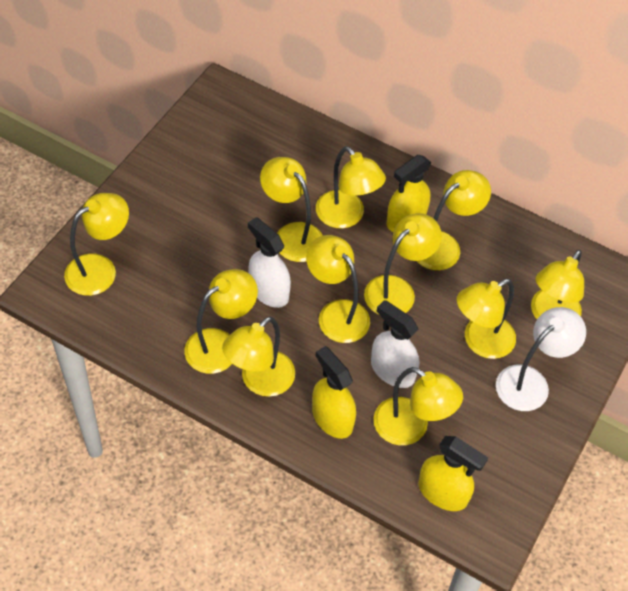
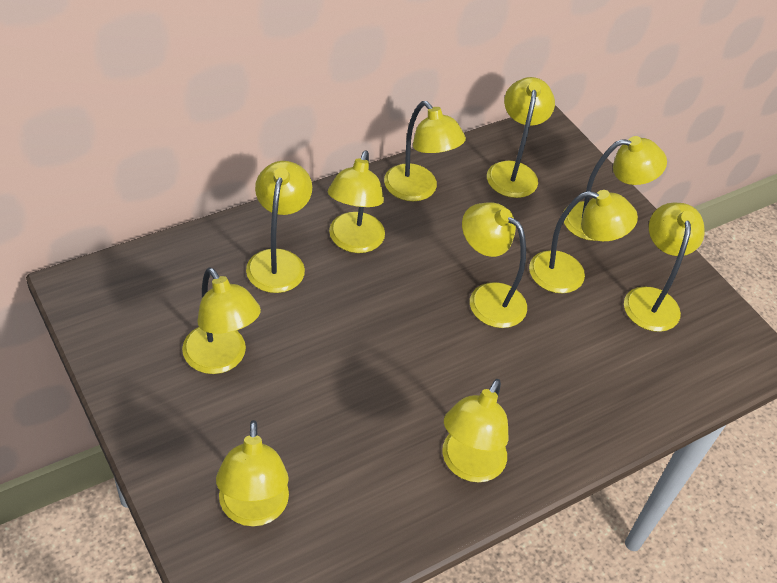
white lamp: [496,307,586,411] = 1 -> none = 0
white spray bottle: [248,217,291,308] [371,300,419,388] = 2 -> none = 0
yellow spray bottle: [312,346,356,439] [387,155,431,232] [419,436,488,511] = 3 -> none = 0

